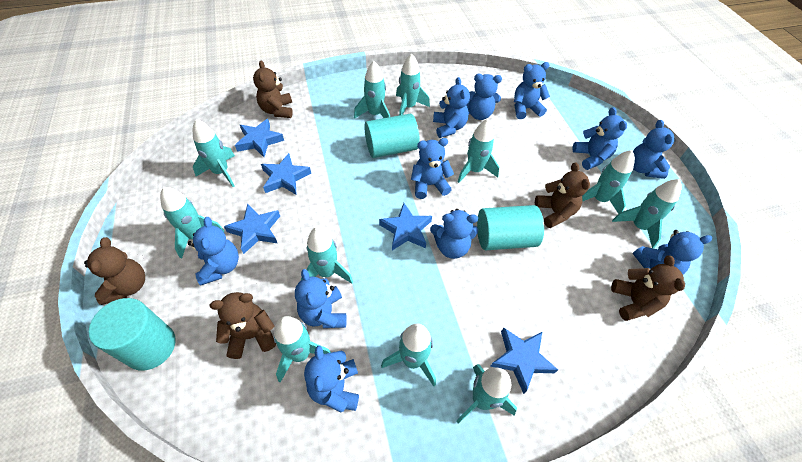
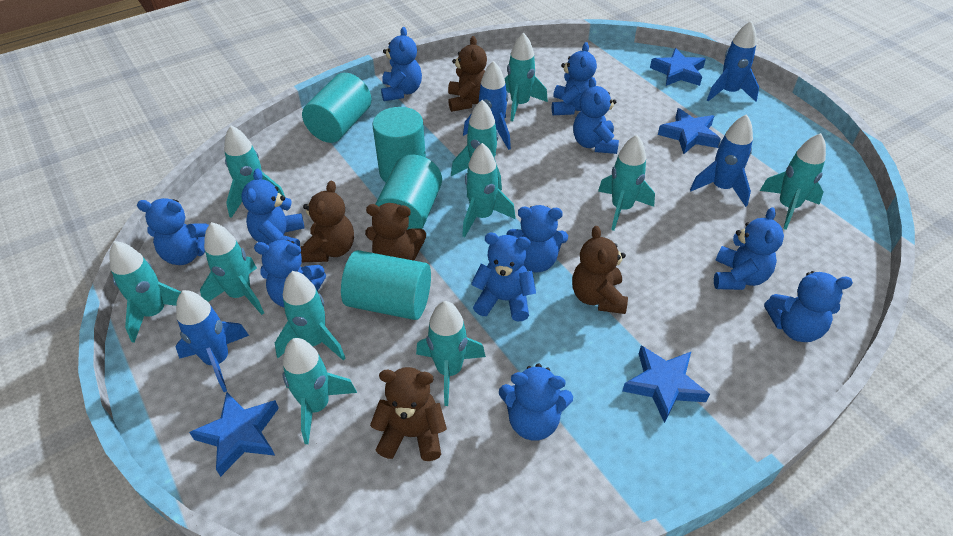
blue rocket: none = 0 -> [175,290,249,392] [463,61,511,150] [690,114,753,207] [707,21,759,101] = 4
blue star: [224,204,280,254] [235,119,284,157] [261,153,311,195] [379,203,432,250] [490,328,558,394] = 5 -> [189,392,279,477] [623,345,710,423] [650,48,706,86] [658,108,721,154] = 4
turquoise cylinder: [89,298,176,371] [364,114,420,158] [477,205,544,250] = 3 -> [302,73,372,143] [341,250,431,320] [373,107,426,182] [376,155,442,230] = 4

